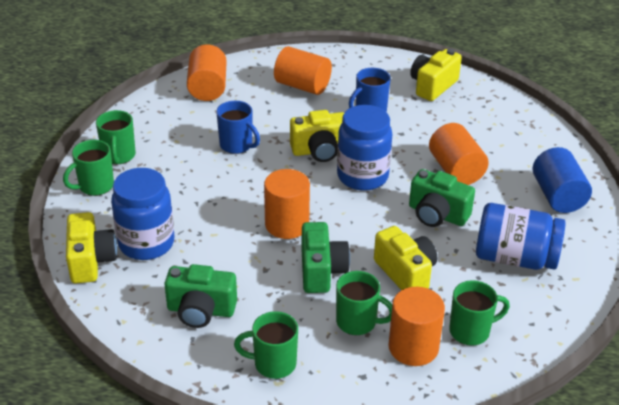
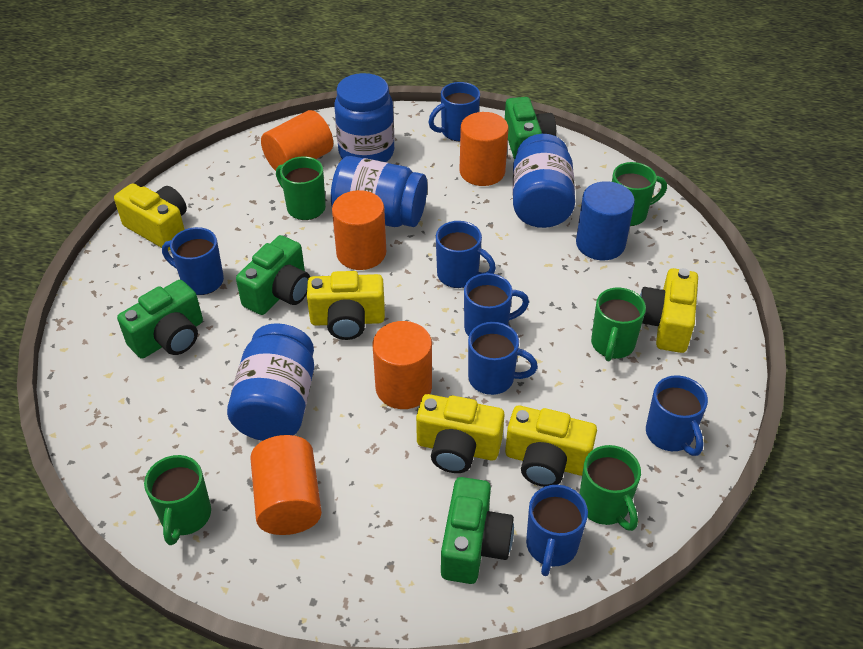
blue jar: [111,168,174,260] [337,105,392,191] [476,203,566,270] = 3 -> [227,323,314,441] [331,156,427,227] [334,73,394,162] [513,134,575,228] = 4
blue mug: [216,101,260,154] [349,68,391,111] = 2 -> [162,227,224,295] [429,82,480,141] [436,221,496,288] [464,273,529,336] [468,322,538,395] [526,485,588,576] [646,375,708,456] = 7
green camera: [164,264,237,328] [301,222,350,293] [409,169,475,227] = 3 -> [117,280,203,359] [236,235,310,315] [441,477,514,584] [505,97,556,160] = 4
yellow camera: [66,212,117,284] [290,110,344,162] [374,226,437,290] [410,49,462,101] = 4 -> [114,183,187,251] [307,271,385,340] [416,394,505,473] [505,406,597,487] [640,268,698,353] = 5

